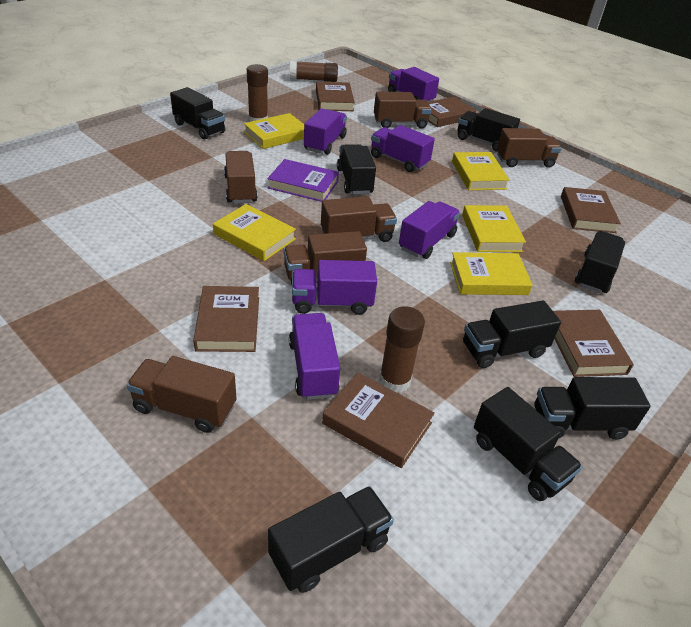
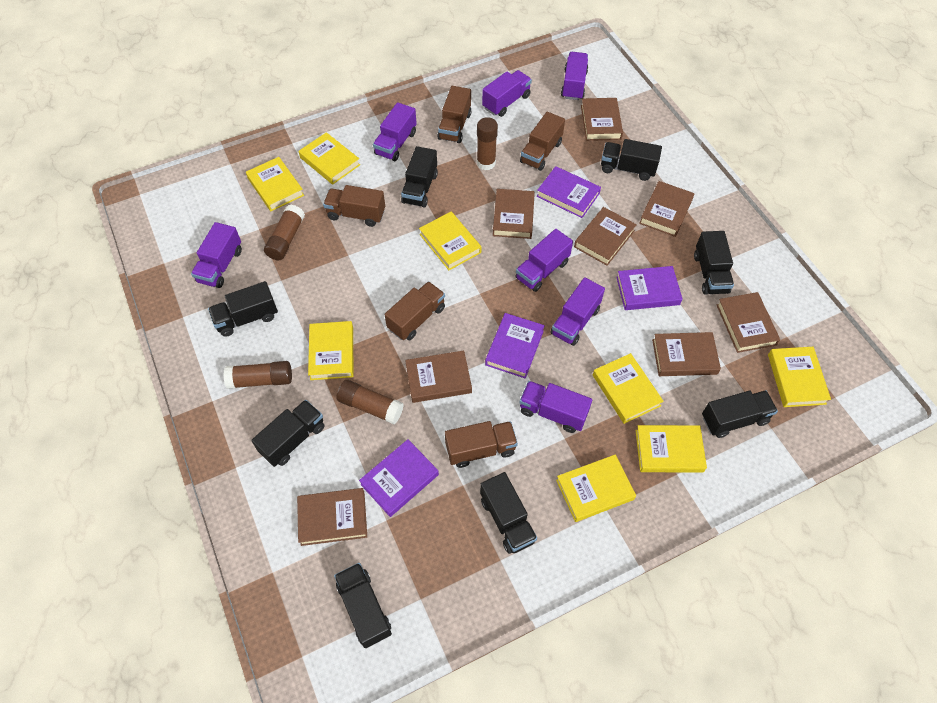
brown book: [193,286,259,352] [316,82,355,111] [322,373,435,468] [428,97,476,127] [553,310,634,377] [561,187,621,233] = 6 -> [297,488,367,546] [405,350,472,403] [493,189,535,239] [574,207,637,266] [581,98,623,141] [639,181,695,237] [652,332,721,376] [717,292,780,353] = 8
brown glue stick: [247,64,268,122] [290,61,338,82] [379,306,425,393] = 3 -> [223,361,292,389] [264,205,305,260] [336,380,404,424] [477,117,498,170] = 4
brown truck: [126,356,237,433] [224,151,258,203] [284,231,367,284] [321,196,397,242] [374,92,431,129] [497,128,562,168] = 6 -> [323,185,385,227] [384,281,445,340] [437,86,472,143] [445,421,518,468] [520,112,565,171] = 5
purple book: [268,159,339,202] = 1 -> [359,439,439,517] [485,313,545,378] [537,166,601,218] [616,266,683,310] = 4
purple truck: [289,313,340,400] [292,260,377,315] [304,108,347,155] [371,125,435,172] [388,67,439,102] [399,201,460,259] = 6 -> [191,222,242,288] [373,102,417,161] [482,70,532,117] [516,229,573,292] [519,381,592,433] [551,277,605,346] [561,52,588,100] = 7
yellow book: [213,204,296,261] [244,113,304,149] [450,252,533,295] [452,152,510,190] [462,205,526,252] = 5 -> [246,157,304,211] [299,132,360,185] [308,321,354,380] [419,211,481,270] [556,454,636,522] [593,353,664,424] [636,425,707,472] [768,347,831,407] = 8

